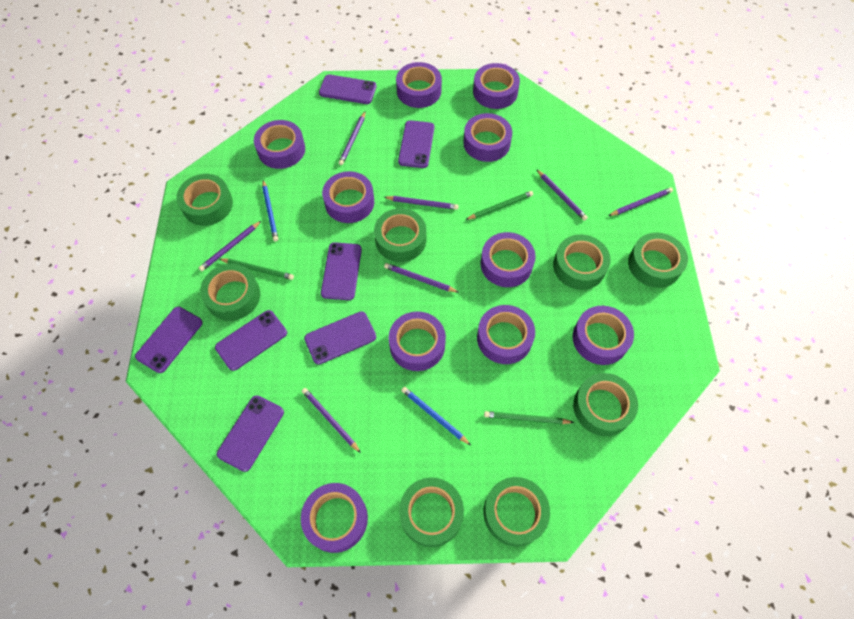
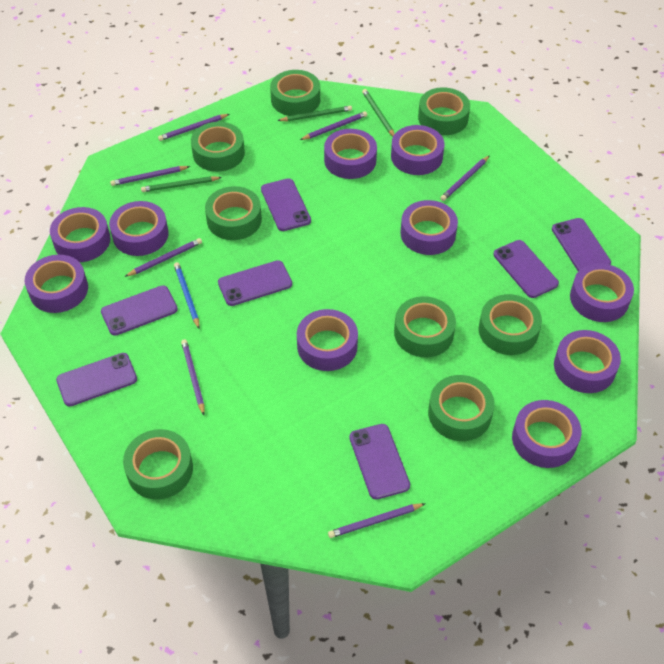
blue pencil: [262,180,278,241] [401,387,471,445] = 2 -> [174,262,200,329] = 1

